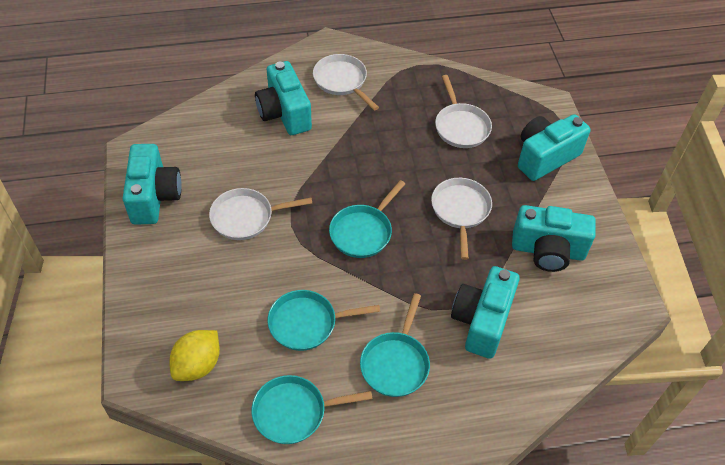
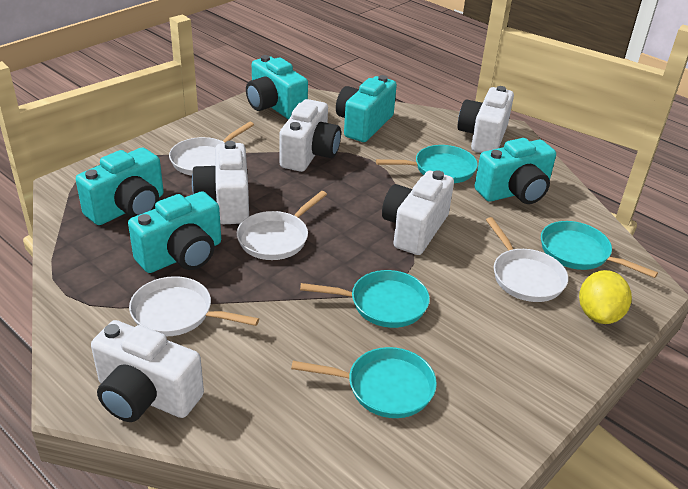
white camera: none = 0 -> [91,320,204,422] [192,141,249,224] [279,99,341,172] [382,170,454,255] [457,86,514,153] = 5

